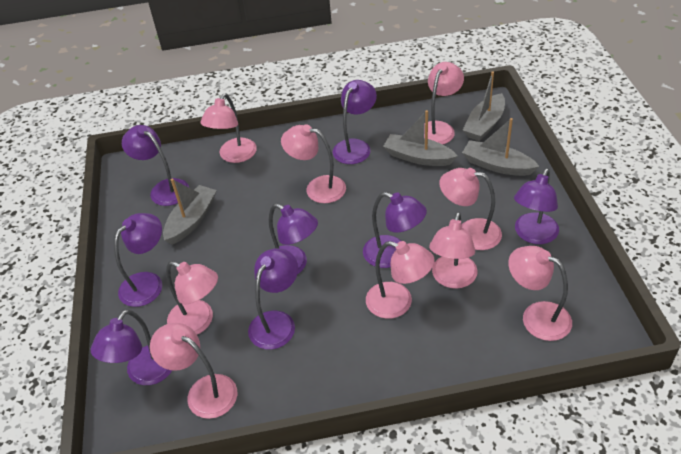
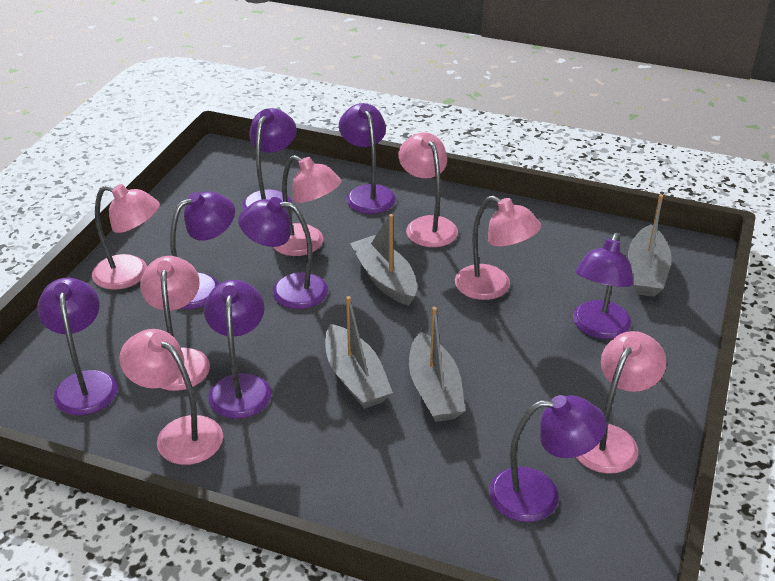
pink lamp: [150,323,237,419] [166,261,218,334] [200,94,257,163] [281,125,346,203] [366,241,435,319] [424,62,464,145] [429,212,478,289] [439,168,502,250] [508,246,572,341] = 9 -> [92,184,160,290] [119,329,223,465] [140,256,210,391] [273,155,341,256] [398,132,458,247] [455,196,541,300] [576,331,667,474] = 7

